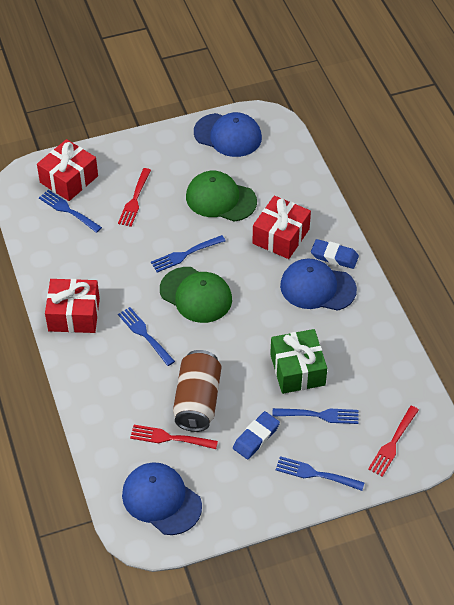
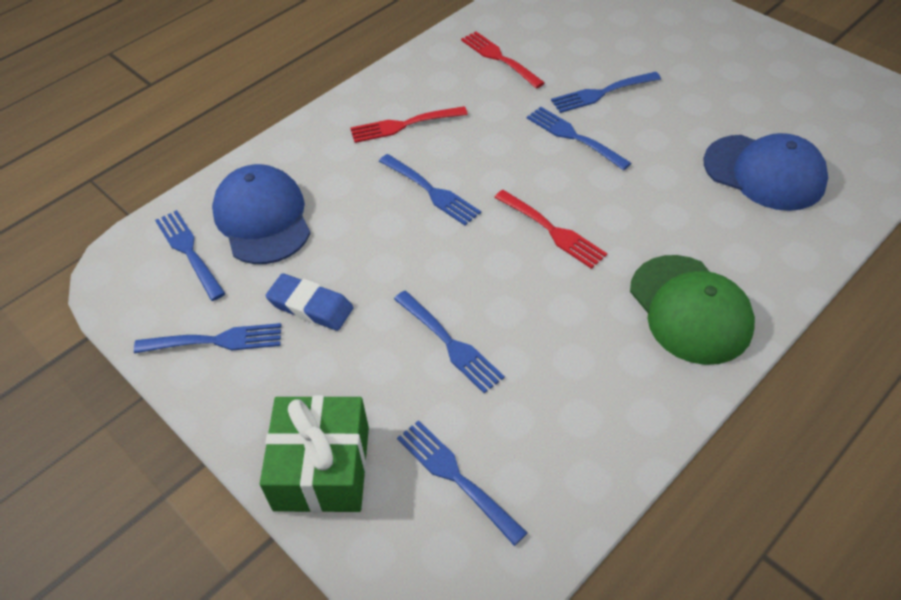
blue cap: [122,462,202,535] [194,112,262,157] [280,259,357,311] = 3 -> [212,164,310,264] [703,133,828,211] = 2
blue eraser: [233,411,280,459] [311,239,359,269] = 2 -> [265,273,354,331] = 1
blue fork: [39,190,102,233] [118,307,175,366] [151,235,226,272] [272,408,359,424] [276,456,365,491] = 5 -> [134,323,281,353] [155,210,226,301] [379,154,481,225] [394,291,505,393] [397,420,527,546] [527,107,631,170] [551,72,661,113] = 7
brown can: [173,350,221,432] = 1 -> none = 0
green cap: [160,267,232,323] [186,171,257,222] = 2 -> [630,255,755,365] = 1
red gift: [37,139,98,201] [45,279,100,333] [252,196,311,259] = 3 -> none = 0

